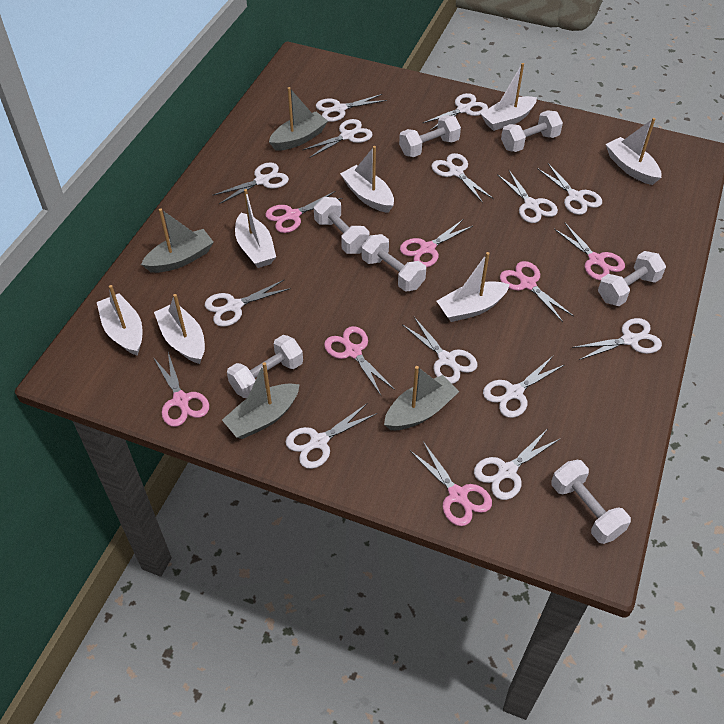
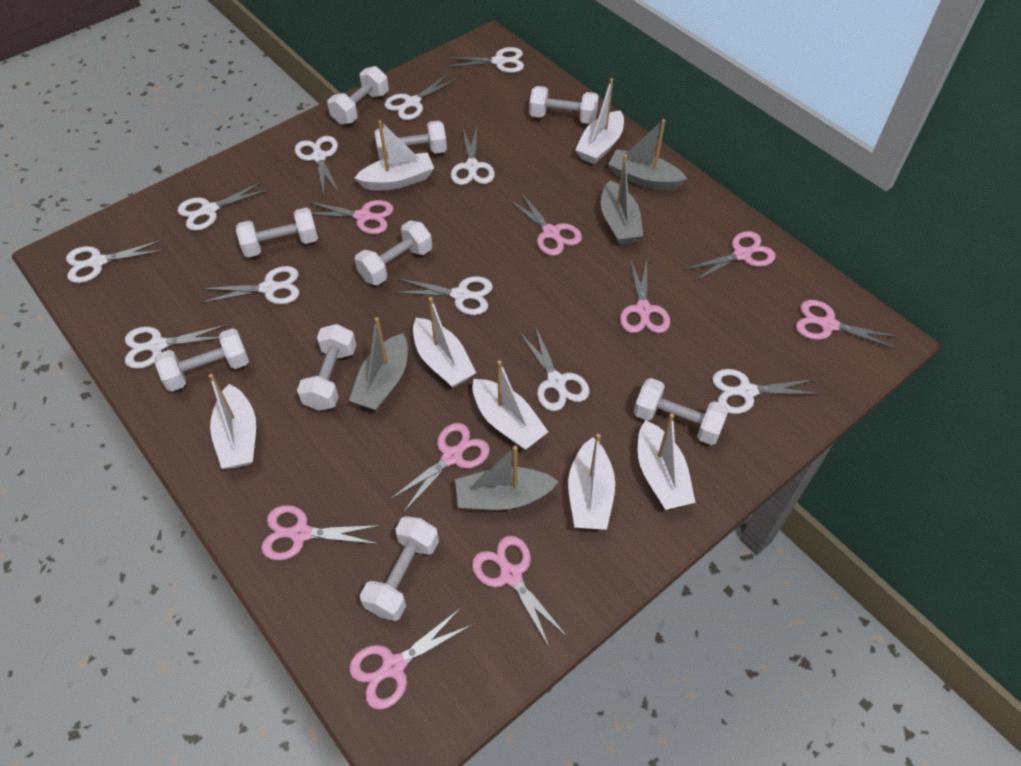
pink scissors: [153,352,209,427] [265,191,343,233] [324,326,395,395] [400,220,473,268] [409,441,492,526] [500,261,574,322] [554,223,625,281] = 7 -> [261,505,381,560] [306,200,394,234] [349,608,472,710] [390,423,490,512] [472,536,567,648] [508,193,582,256] [620,259,670,333] [684,231,776,282] [796,300,899,350] = 9
white dumbbell: [227,335,303,398] [314,197,369,254] [362,234,426,292] [399,115,461,157] [501,110,563,152] [551,460,631,544] [598,251,666,306] = 7 -> [155,328,249,392] [236,208,318,257] [297,324,356,411] [327,66,389,125] [355,220,432,285] [360,516,439,621] [375,120,447,160] [529,86,599,124] [634,378,729,445] = 9
white scissors: [205,280,291,327] [214,162,289,204] [285,403,377,469] [303,119,373,158] [316,94,387,122] [402,317,477,384] [423,93,488,130] [431,153,494,203] [474,429,561,500] [483,356,564,418] [497,170,558,223] [537,163,602,215] [572,318,662,360] = 13 -> [66,240,164,283] [125,324,227,369] [178,181,269,231] [202,266,299,304] [295,136,339,195] [384,74,458,120] [394,276,493,315] [446,47,524,73] [451,127,495,185] [519,326,590,411] [712,369,820,414] = 11

